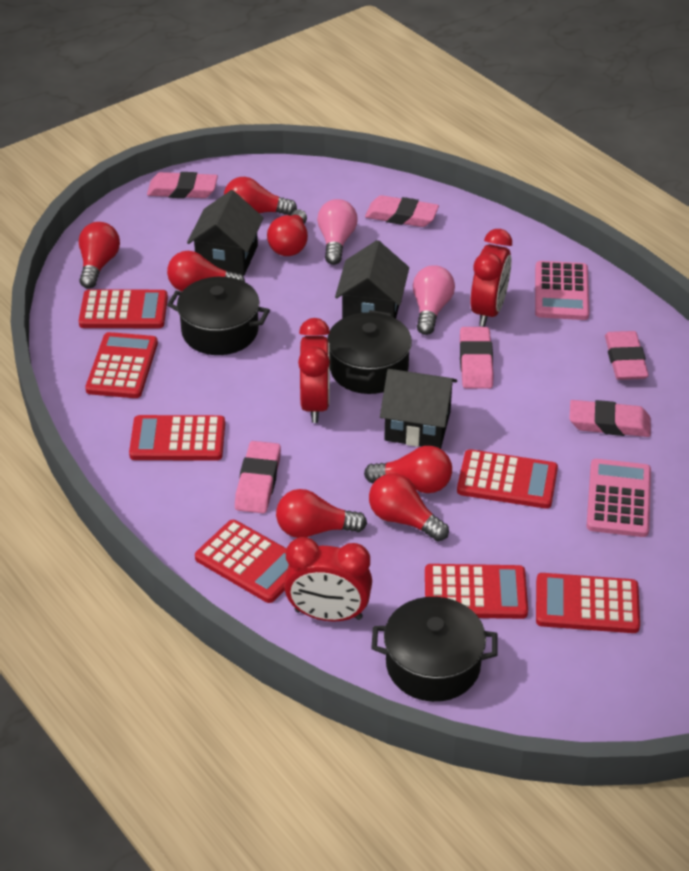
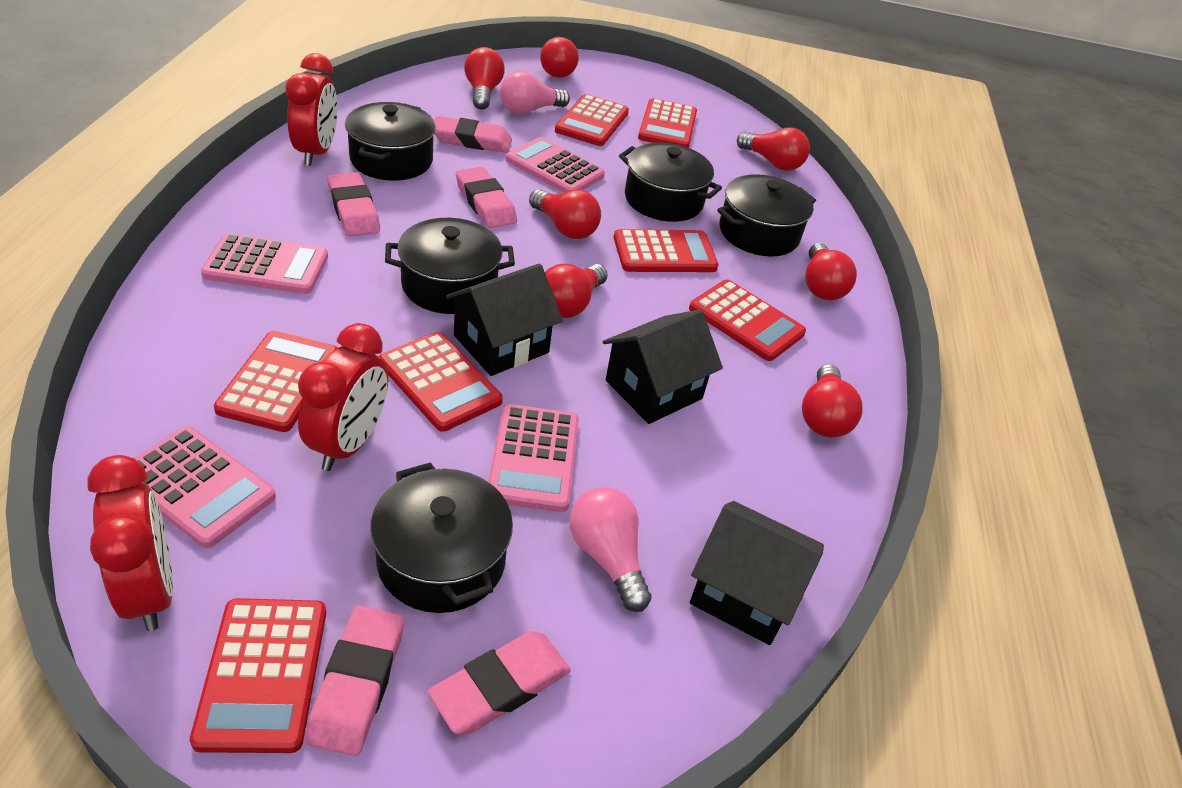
black pot: [167,277,270,355] [327,310,412,394] [371,597,498,702] = 3 -> [345,102,436,181] [370,462,513,613] [385,218,515,314] [619,143,722,222] [717,174,816,257] = 5
pink calculator: [535,261,590,320] [587,459,651,537] = 2 -> [134,426,276,548] [201,233,328,294] [488,404,579,512] [506,137,605,193] = 4
pink eraser: [147,172,218,198] [235,441,281,513] [365,195,439,227] [460,327,493,389] [569,400,651,437] [605,331,649,380] = 6 -> [305,606,404,756] [327,172,380,236] [428,631,571,734] [434,116,512,153] [456,167,517,228] = 5

